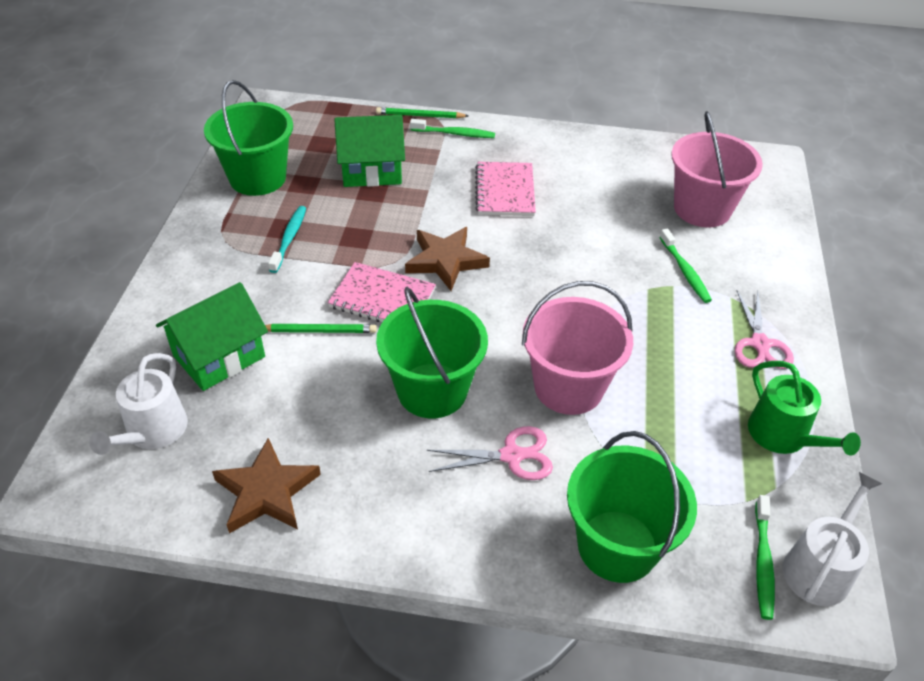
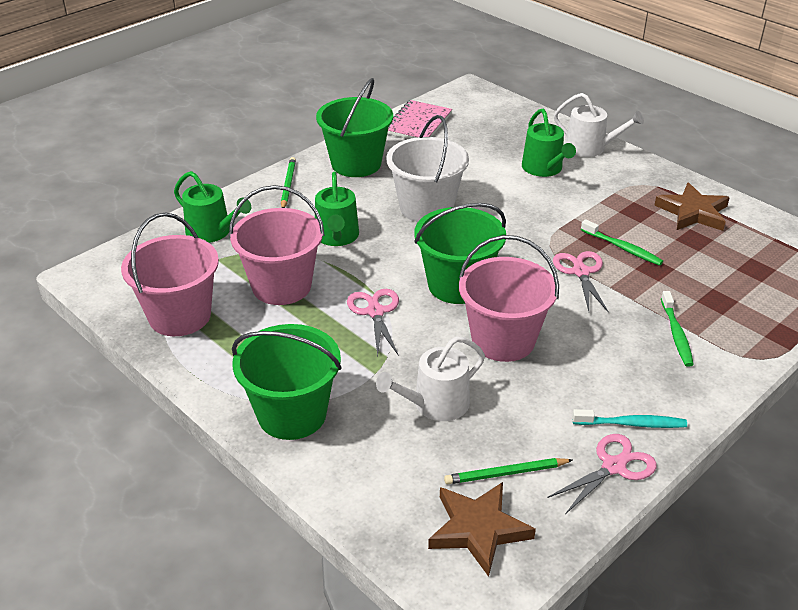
green house: [156,282,268,391] [334,115,405,187] = 2 -> none = 0
green toothbrush: [410,119,495,138] [659,229,712,303] [755,495,775,620] = 3 -> [581,219,663,266] [661,291,694,367] = 2
green watering can: [748,361,861,456] = 1 -> [174,171,251,243] [315,172,359,246] [522,108,576,177] = 3
pink bucket: [522,281,633,415] [671,111,763,227] = 2 -> [121,213,219,336] [229,185,325,305] [459,235,559,362] = 3
pink notebook: [328,262,436,322] [475,162,536,216] = 2 -> [387,100,452,139] = 1
pink scissors: [427,426,553,480] [735,291,794,369] = 2 -> [347,289,399,356] [547,434,657,514] [553,251,609,313] = 3
white bucket: none = 0 -> [386,115,469,222] = 1

